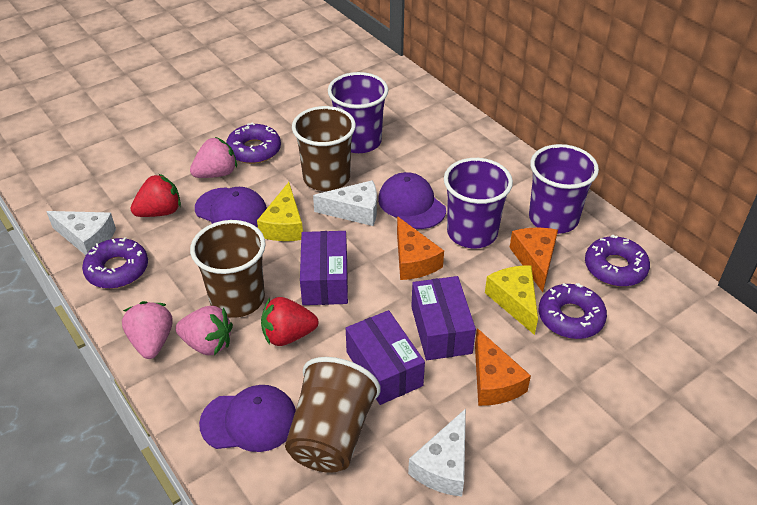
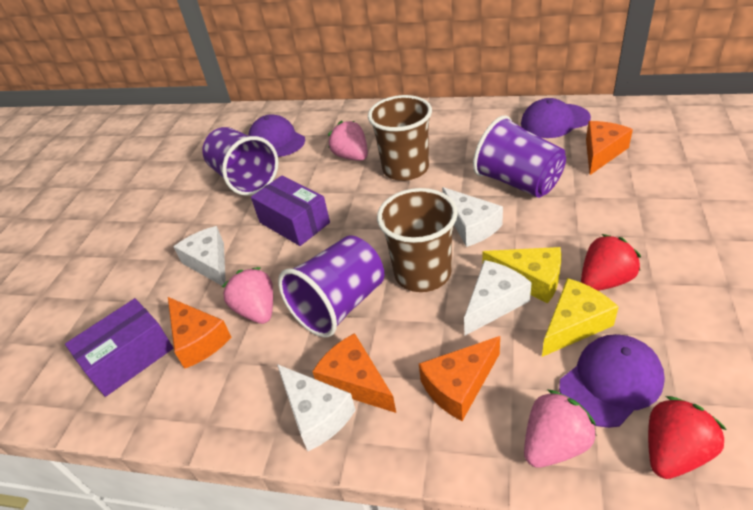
brown cup: [190,220,266,318] [285,357,381,473] [292,106,356,191] = 3 -> [368,95,432,181] [377,188,458,292] = 2
orange cheese: [397,216,444,280] [475,328,531,406] [510,228,558,292] = 3 -> [168,297,232,369] [312,333,396,413] [419,336,500,421] [586,121,633,175] = 4
purple box: [300,231,348,305] [346,310,425,405] [411,276,476,360] = 3 -> [65,298,173,397] [251,175,330,246] = 2
purple donut: [82,237,148,289] [226,123,281,164] [539,283,607,339] [585,235,650,287] = 4 -> none = 0
white cheese: [46,211,116,255] [313,180,377,226] [408,409,466,497] = 3 -> [173,226,226,286] [277,364,356,451] [442,187,503,247] [464,260,532,335] = 4

